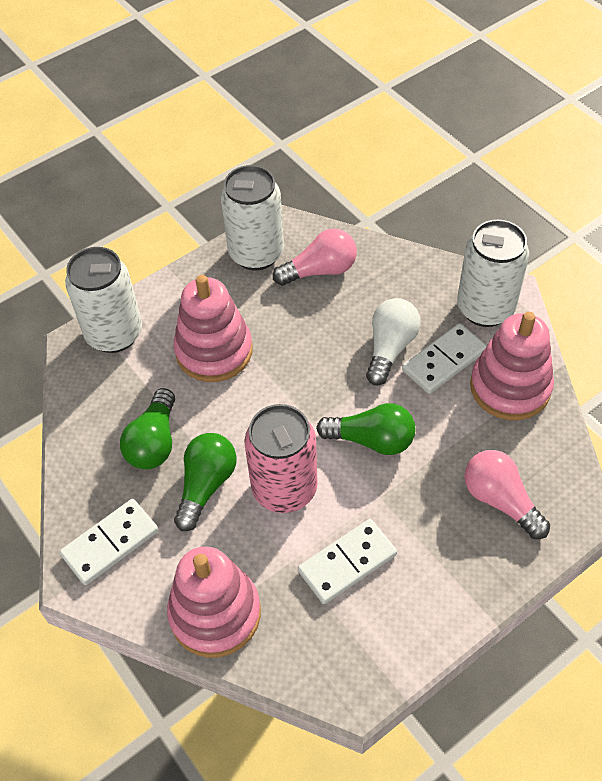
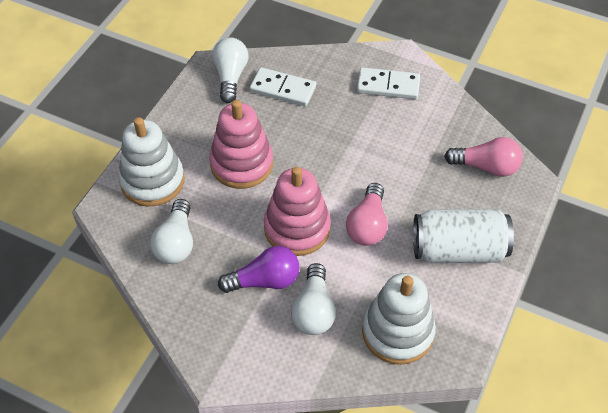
green light bulb: [120,388,175,469] [174,433,237,531] [316,403,415,455] = 3 -> none = 0
pink can: [244,404,318,513] = 1 -> none = 0
pink stacking toy: [167,546,261,658] [174,275,253,382] [470,312,554,420] = 3 -> [209,100,273,189] [264,167,331,256] = 2
purple light bulb: none = 0 -> [218,246,300,293] = 1
white can: [65,247,142,353] [221,165,284,270] [457,220,529,327] = 3 -> [413,209,514,263] = 1
white domino: [60,499,159,585] [298,519,397,604] [402,323,487,394] = 3 -> [250,67,316,106] [357,67,420,99] = 2
white light bulb: [366,298,421,386] = 1 -> [150,199,193,264] [212,37,248,103] [291,263,336,335] = 3
white stacking toy: none = 0 -> [118,117,185,206] [362,273,436,365] = 2

